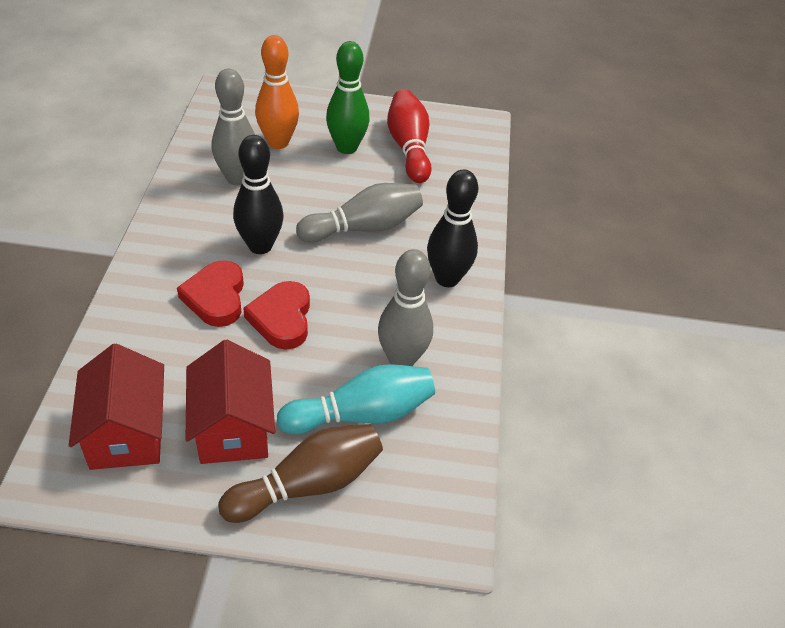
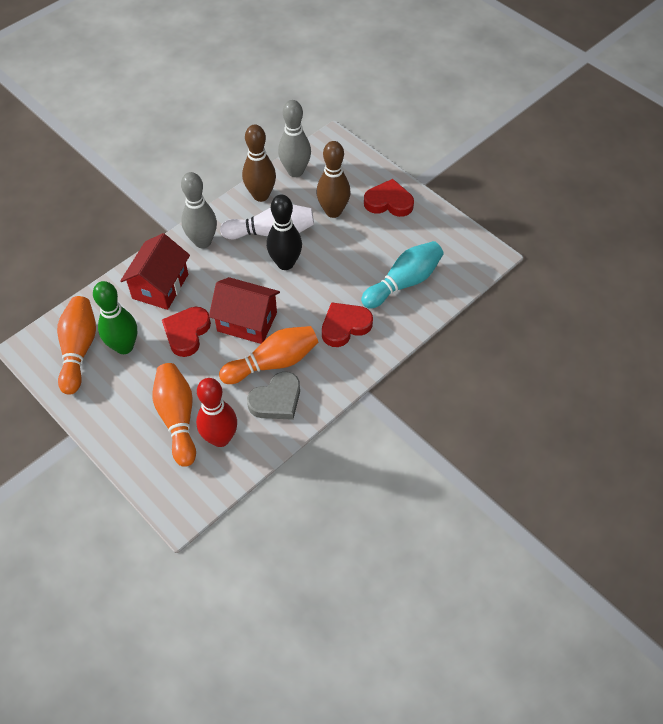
black bowling pin: [233,135,283,254] [427,170,478,287] = 2 -> [267,194,302,270] = 1
brown bowling pin: [218,424,383,523] = 1 -> [242,125,276,202] [316,141,351,218] = 2
grey bowling pin: [212,69,255,185] [296,183,423,243] [378,249,433,366] = 3 -> [181,172,217,248] [278,100,311,177] = 2
grey heart: none = 0 -> [247,372,300,420] = 1
orange bowling pin: [255,35,299,149] = 1 -> [57,296,96,395] [152,363,196,467] [219,326,318,384] = 3
red heart: [177,260,244,327] [243,281,310,350] = 2 -> [162,307,211,357] [322,302,373,347] [364,179,414,217] = 3
white bowling pin: none = 0 -> [220,204,314,239] = 1

